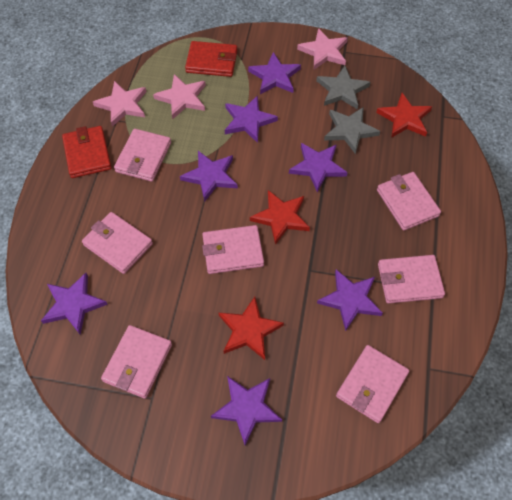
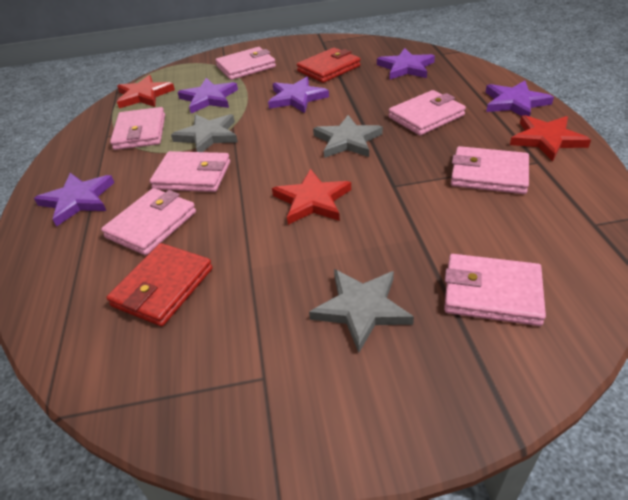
grey star: [316,66,370,109] [324,107,380,154] = 2 -> [171,114,238,152] [309,269,414,352] [313,115,383,158] = 3
pink star: [93,81,146,127] [153,74,206,119] [297,28,348,70] = 3 -> none = 0
purple star: [41,273,108,335] [180,151,238,202] [211,376,282,445] [225,95,278,143] [248,52,301,94] [289,143,348,192] [317,269,383,331] = 7 -> [34,173,114,227] [178,78,238,113] [268,77,329,113] [377,48,435,80] [485,81,554,116] = 5

